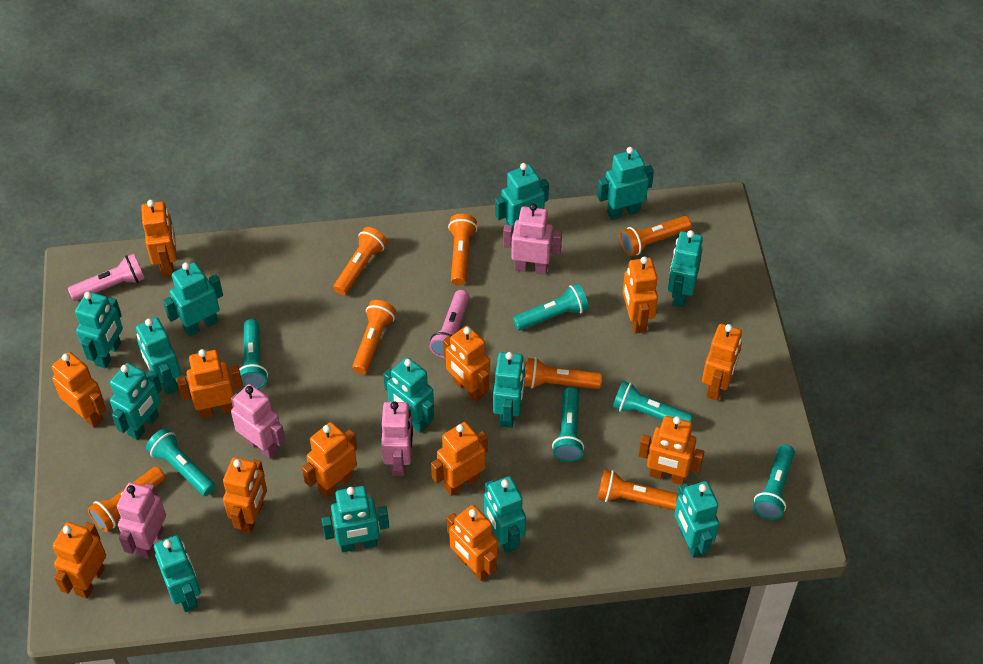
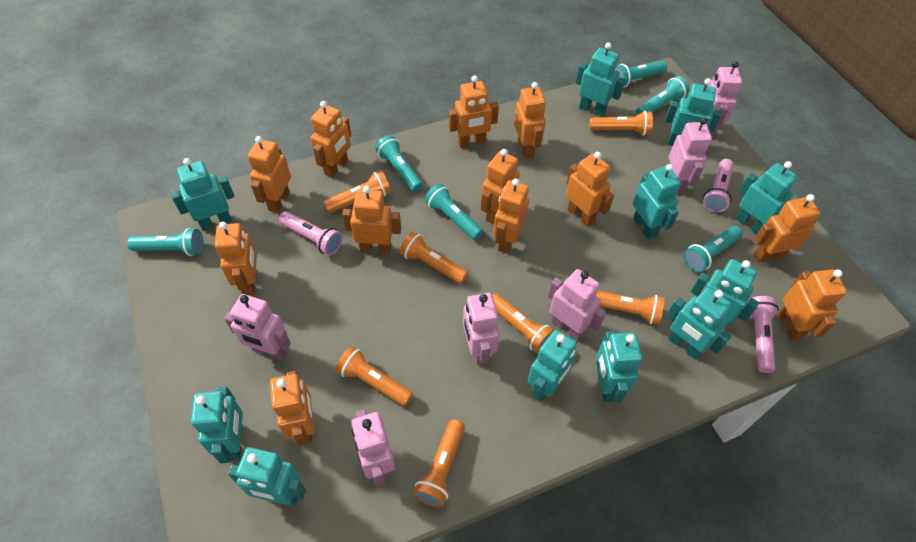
pink flashlight: [68,254,145,301] [429,290,470,358] = 2 -> [279,211,343,256] [703,159,734,213] [747,296,779,373] = 3
pink robot: [117,482,166,559] [231,384,285,459] [381,401,413,476] [503,203,562,274] = 4 -> [224,294,291,360] [351,409,395,487] [463,293,500,365] [548,269,606,341] [669,118,712,193] [708,61,742,137] = 6
turquoise robot: [75,291,123,368] [110,363,162,440] [136,318,181,395] [154,535,201,612] [163,262,223,337] [321,486,389,552] [383,357,434,433] [484,476,526,553] [493,352,525,428] [495,163,549,229] [597,147,654,220] [668,230,703,308] [674,481,719,558] = 13 -> [171,158,235,231] [191,386,243,464] [228,447,306,505] [528,330,578,402] [576,42,625,117] [595,331,642,402] [633,164,681,239] [665,78,722,146] [666,287,732,359] [691,259,759,323] [735,161,798,234] = 11

